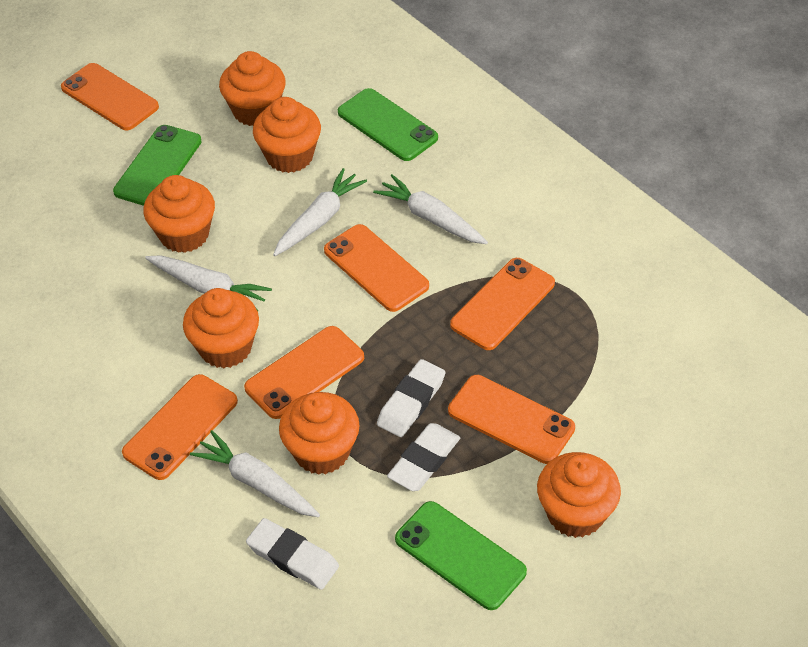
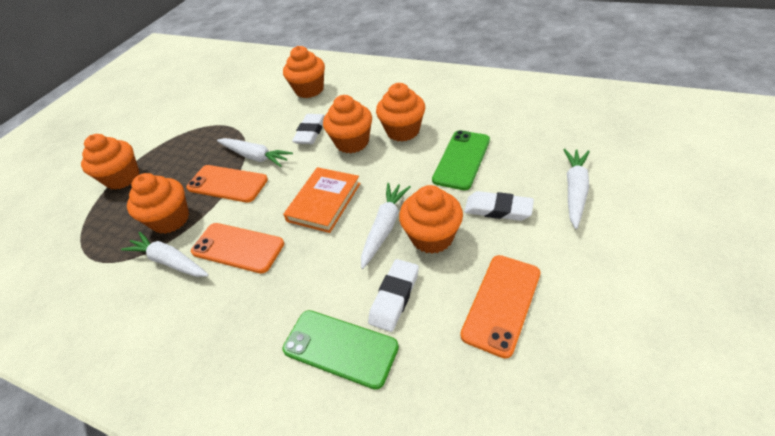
green phone: [113,125,202,206] [338,88,438,161] [395,501,527,610] = 3 -> [283,310,399,390] [432,130,490,190] = 2
orange book: none = 0 -> [283,167,361,233] = 1
orange phone: [61,63,159,130] [122,374,238,480] [244,326,364,419] [324,224,429,312] [448,375,575,464] [450,258,555,350] = 6 -> [186,165,268,203] [191,223,284,274] [460,255,540,358] = 3

